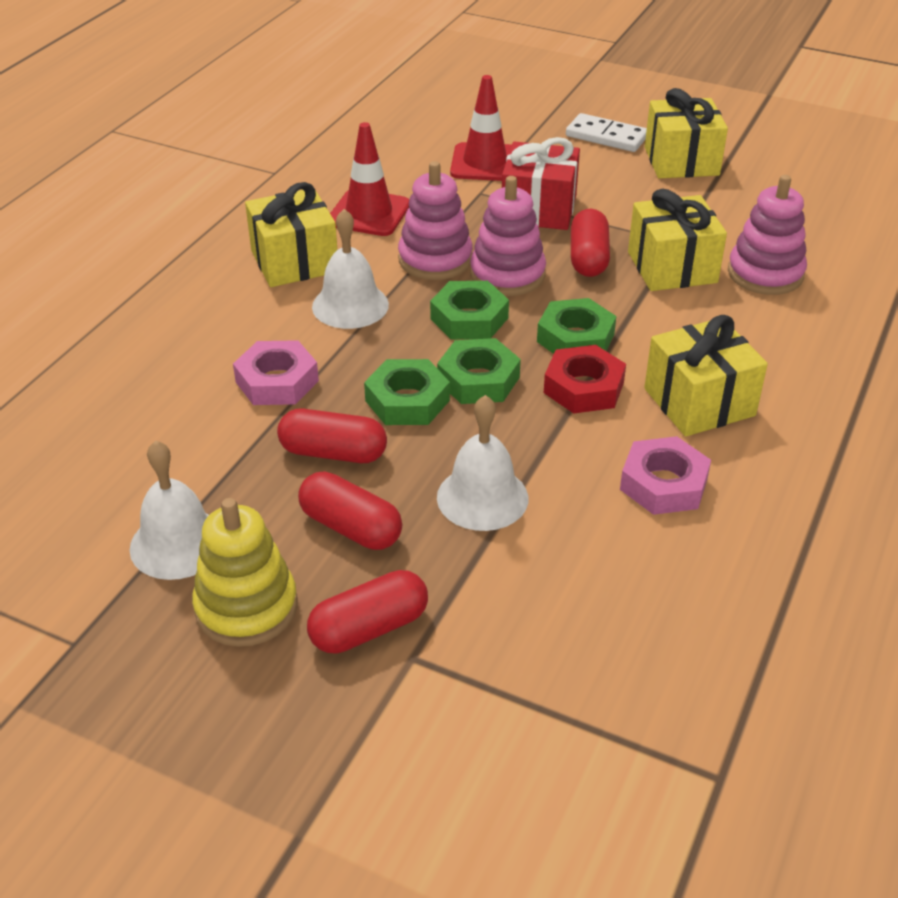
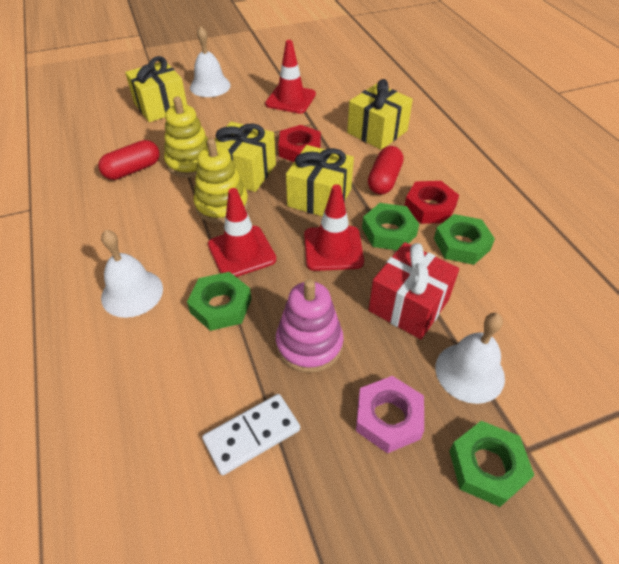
pink nut: [233,340,319,405] [620,436,711,515] = 2 -> [356,376,424,453] = 1
pink stacking toy: [398,161,473,280] [470,176,546,296] [728,175,807,295] = 3 -> [276,279,344,373] = 1
red capsule: [277,409,387,463] [298,471,402,550] [307,570,428,654] [571,209,610,277] = 4 -> [98,140,159,180] [368,146,403,195] = 2
red nut: [544,345,626,414] = 1 -> [278,125,321,162] [405,181,459,224] = 2
red traffic cone: [330,122,410,236] [450,75,512,181] = 2 -> [208,188,276,277] [265,40,316,114] [304,184,364,271] = 3
yellow stacking toy: [192,498,297,647] = 1 -> [164,97,208,178] [194,138,249,223] = 2

